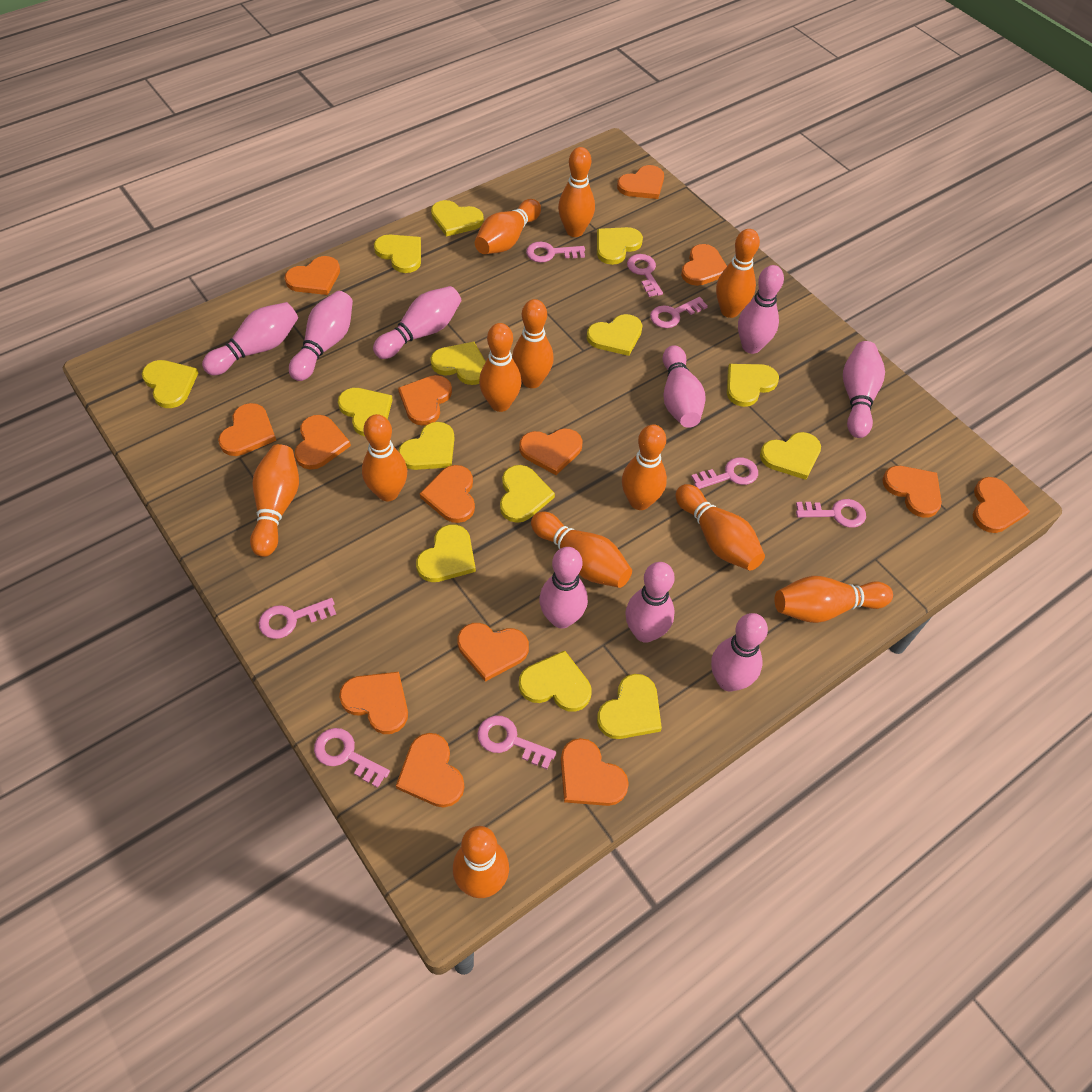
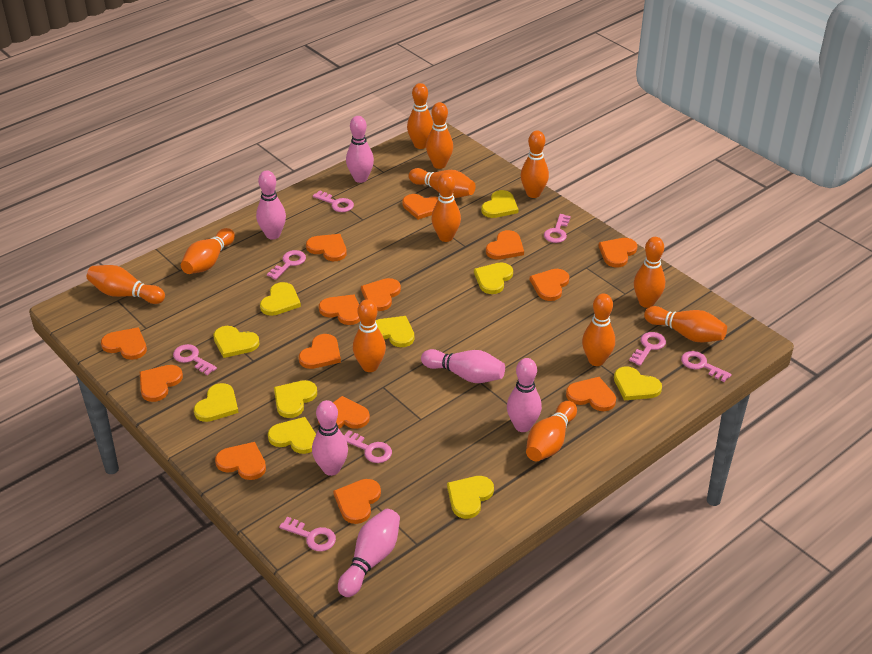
pink bowling pin: [202,302,298,375] [289,291,353,381] [373,286,461,359] [539,547,588,628] [625,562,675,643] [663,345,705,428] [711,613,768,691] [738,265,784,354] [843,341,885,438] = 9 -> [256,171,286,240] [312,400,348,476] [338,509,400,597] [346,116,374,183] [421,349,505,383] [507,358,542,432] = 6
yellow heart: [142,360,198,408] [338,388,393,436] [374,234,421,273] [398,422,454,470] [416,524,476,582] [431,200,484,237] [431,342,486,385] [500,465,555,523] [519,651,592,712] [587,314,642,356] [597,227,643,265] [597,674,662,739] [727,364,779,407] [760,432,821,480] = 14 -> [194,383,239,422] [213,326,260,358] [260,282,301,316] [268,417,316,454] [274,380,317,418] [376,316,414,347] [447,476,494,519] [474,262,513,294] [481,190,518,218] [614,367,662,400] = 10

